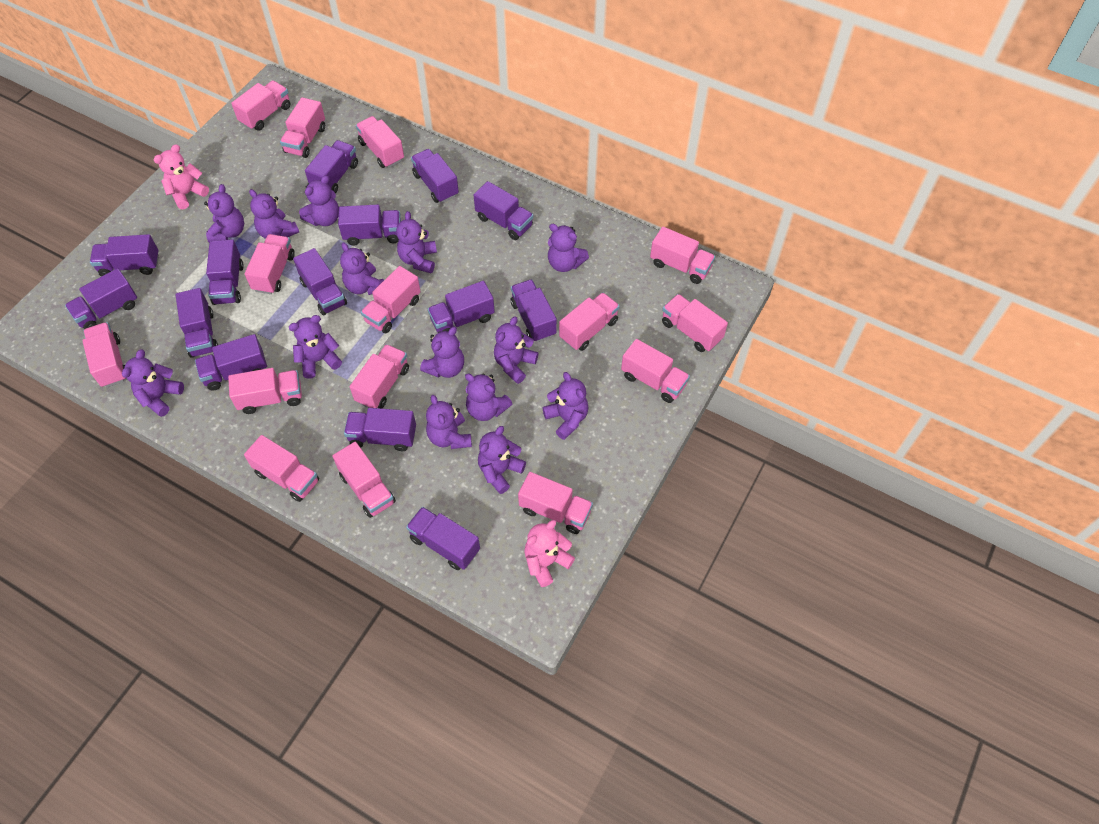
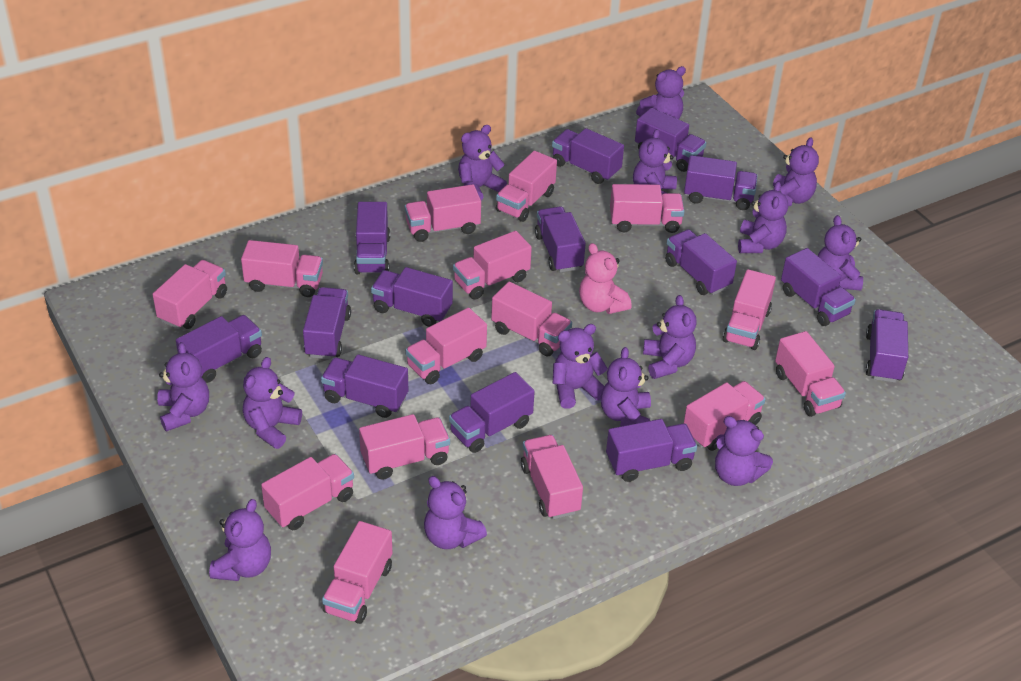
pink teddy bear: [154,144,209,210] [524,520,575,587] = 2 -> [579,243,632,314] = 1

